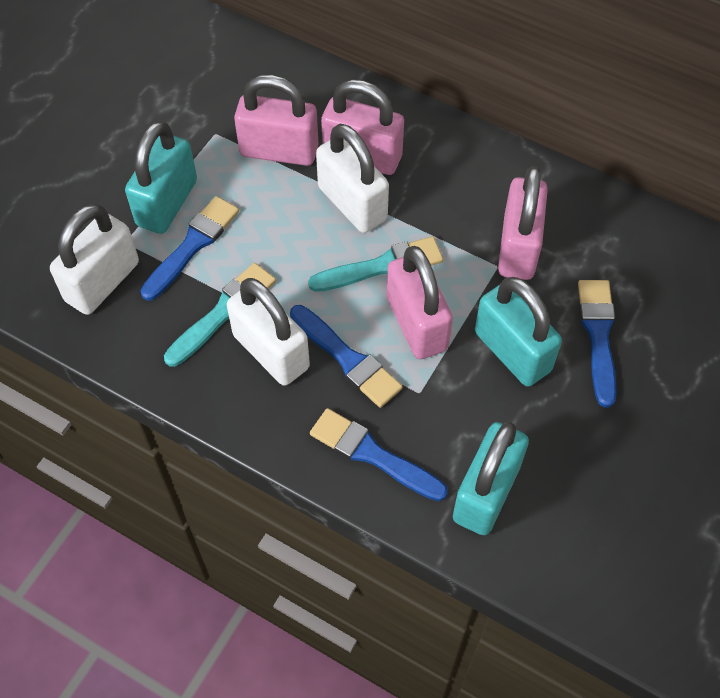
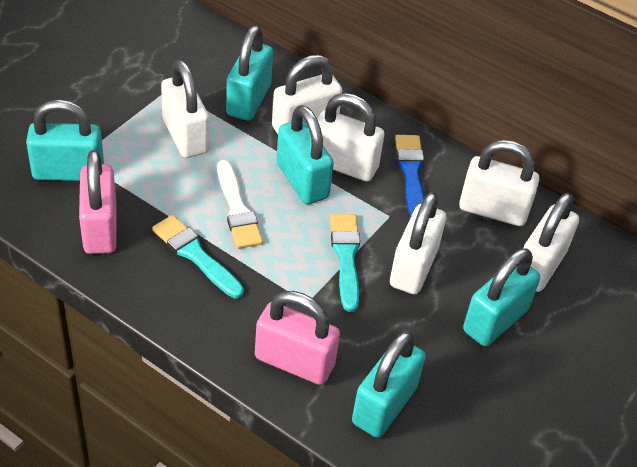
blue brush: [140,196,239,301] [290,305,403,408] [310,408,448,501] [578,280,617,407] = 4 -> [395,135,424,216] = 1
pink padlock: [234,75,318,166] [321,79,404,175] [387,246,453,359] [498,166,548,280] = 4 -> [79,150,117,254] [255,291,340,385] = 2
turquoise padlock: [125,121,197,234] [453,422,529,535] [475,277,562,387] = 3 -> [26,100,104,181] [226,26,273,121] [276,105,334,204] [352,331,426,438] [463,249,540,346] = 5
white brush: none = 0 -> [217,160,263,249] = 1
white padlock: [50,204,139,315] [227,278,310,386] [316,124,389,233] = 3 -> [161,60,209,158] [272,55,342,134] [317,93,384,182] [390,192,446,294] [459,140,539,226] [523,193,579,292] = 6

